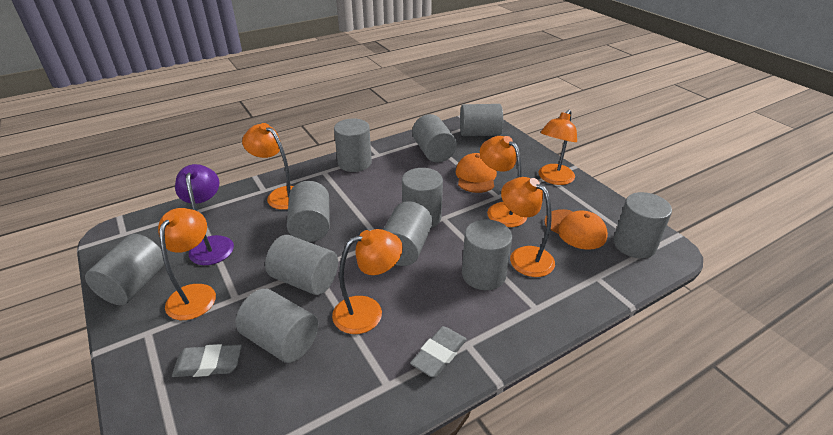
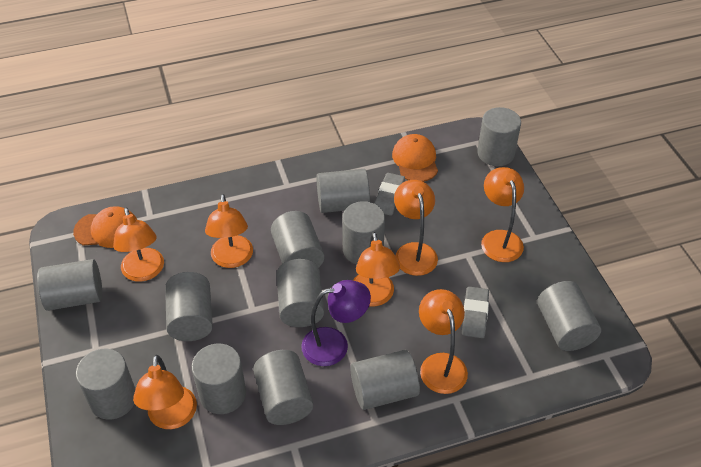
grey cylinder: [85,234,165,305] [235,289,318,363] [265,235,338,295] [287,181,330,242] [334,118,372,172] [383,201,433,266] [402,168,443,228] [412,114,457,162] [460,104,503,136] [462,219,512,290] [613,192,672,258] = 11 -> [37,259,102,311] [76,349,135,420] [165,272,213,341] [192,344,246,414] [253,350,313,425] [271,211,324,268] [276,259,324,327] [316,169,370,213] [342,201,385,264] [350,350,420,410] [477,107,521,166] [537,281,601,351] = 12
orange lamp: [158,208,216,320] [242,123,294,210] [332,229,403,334] [480,136,527,227] [501,177,555,277] [539,109,577,185] = 6 -> [113,207,164,282] [133,355,197,429] [205,194,253,268] [353,232,400,306] [394,180,438,276] [419,289,468,394] [481,167,524,262] = 7

